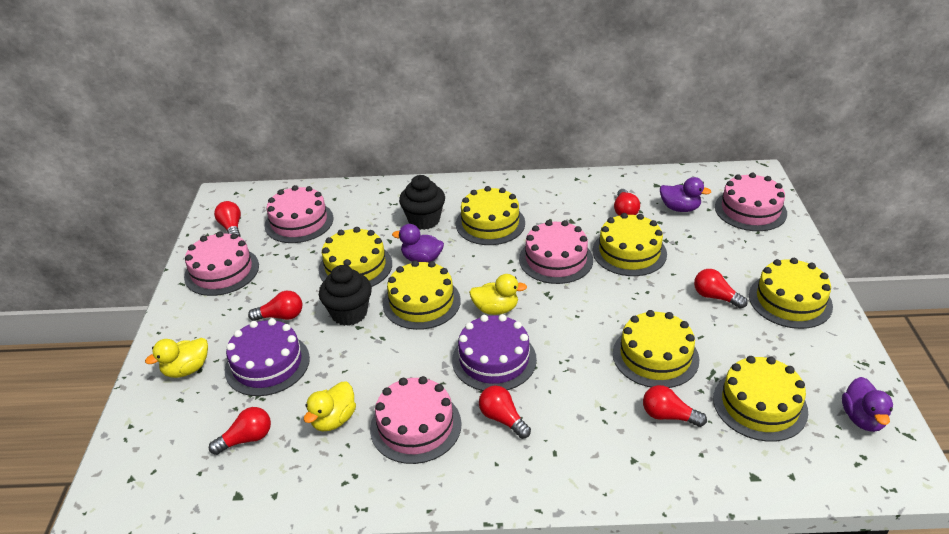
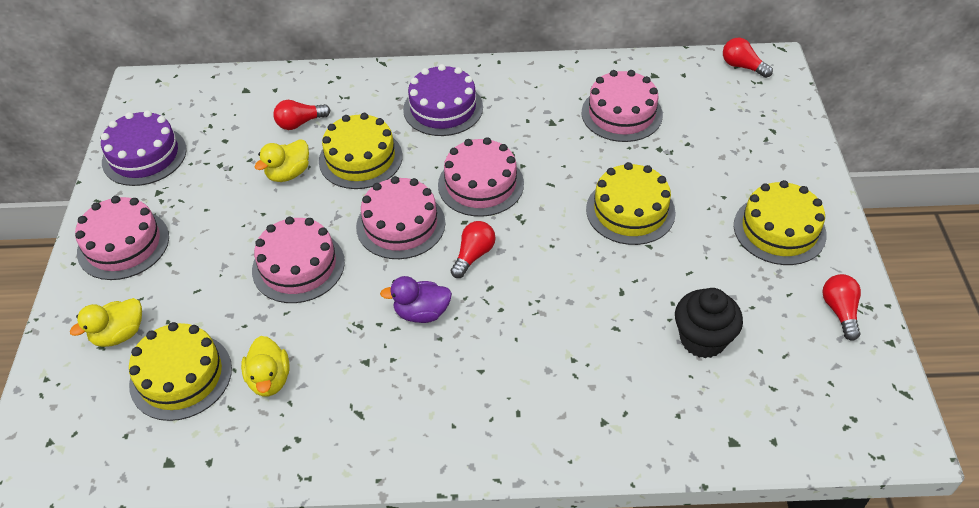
black cupcake: [319,265,372,326] [399,175,445,230] = 2 -> [675,288,743,358] = 1
purple duck: [392,224,444,262] [660,177,711,212] [842,377,893,432] = 3 -> [380,276,452,323] = 1
red light bulb: [209,407,271,455] [214,201,241,237] [248,291,302,321] [479,385,531,439] [614,189,640,216] [643,385,707,427] [694,269,748,309] = 7 -> [273,100,330,130] [451,221,495,278] [723,38,773,78] [822,274,861,341] = 4
yellow cake: [319,227,392,287] [383,260,461,330] [456,186,525,245] [593,213,667,276] [613,310,699,388] [713,356,808,442] [749,258,833,329] = 7 -> [129,322,232,421] [319,113,403,189] [586,162,676,245] [734,180,827,265] = 4

